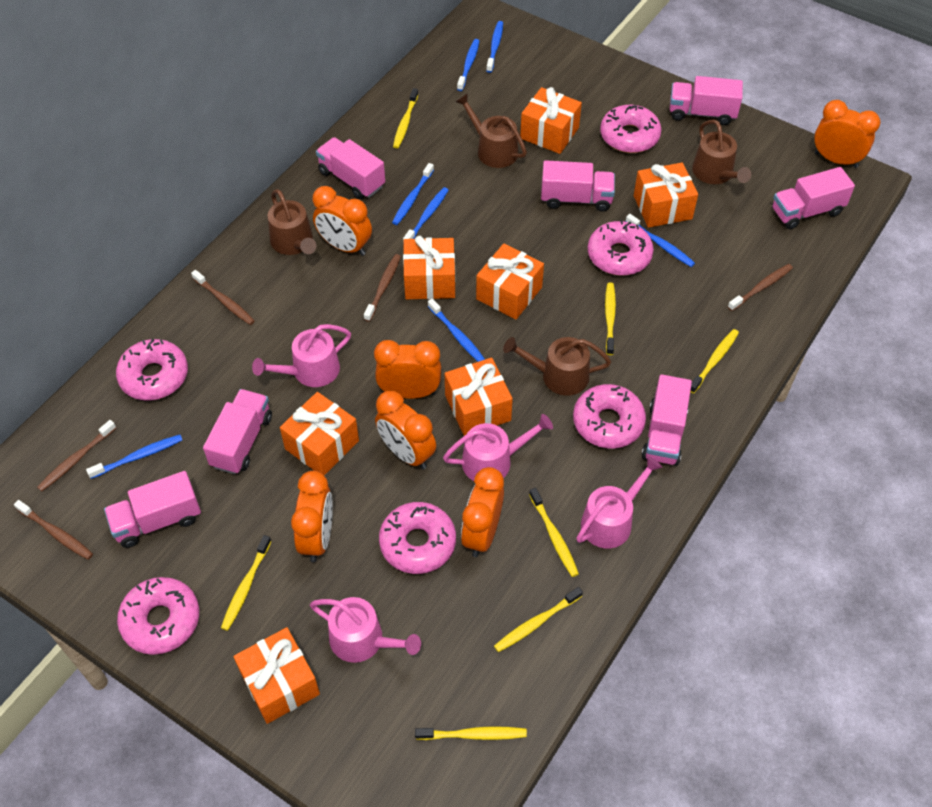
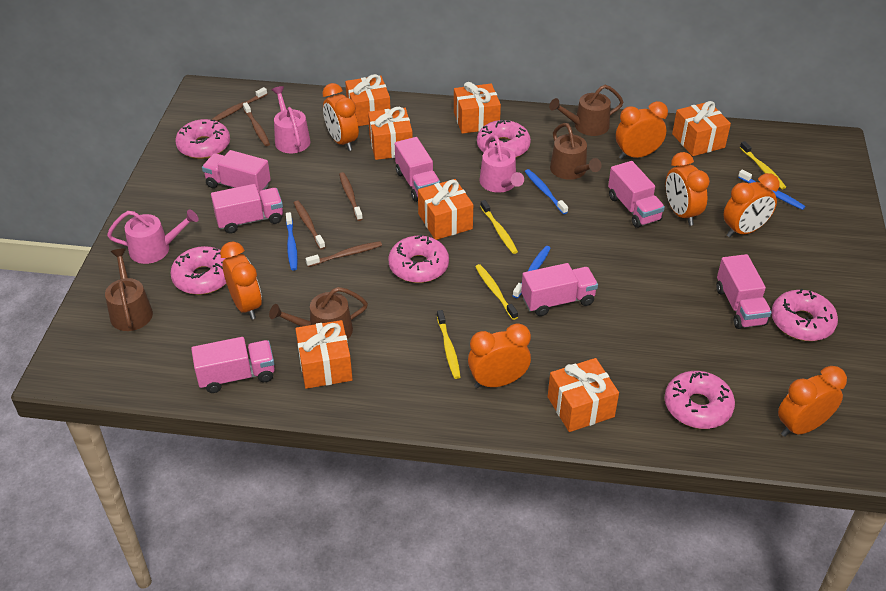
blue toothbrush: [86,435,182,479] [392,163,434,225] [403,187,448,244] [428,298,485,362] [457,39,480,91] [486,21,503,73] [626,214,695,267] = 7 -> [286,212,298,271] [513,246,551,298] [525,169,568,214] [738,170,806,210] = 4
orange clock: [291,471,333,562] [313,186,372,256] [374,340,441,399] [375,391,436,469] [461,467,504,557] [814,100,881,168] = 6 -> [220,242,262,320] [322,83,359,151] [468,323,531,388] [616,101,668,159] [666,152,710,226] [723,173,780,237] [778,366,847,437] = 7
pink watering can: [252,324,351,387] [310,597,421,663] [443,414,553,481] [577,456,662,549] = 4 -> [107,210,199,264] [272,86,310,153] [480,135,524,193] = 3
yellow toothbrush: [221,535,272,631] [393,88,418,148] [415,726,527,740] [494,587,583,652] [529,488,579,577] [605,282,616,355] [690,329,739,393] = 7 -> [437,310,461,379] [475,264,518,320] [480,200,518,254] [740,141,786,189] = 4

